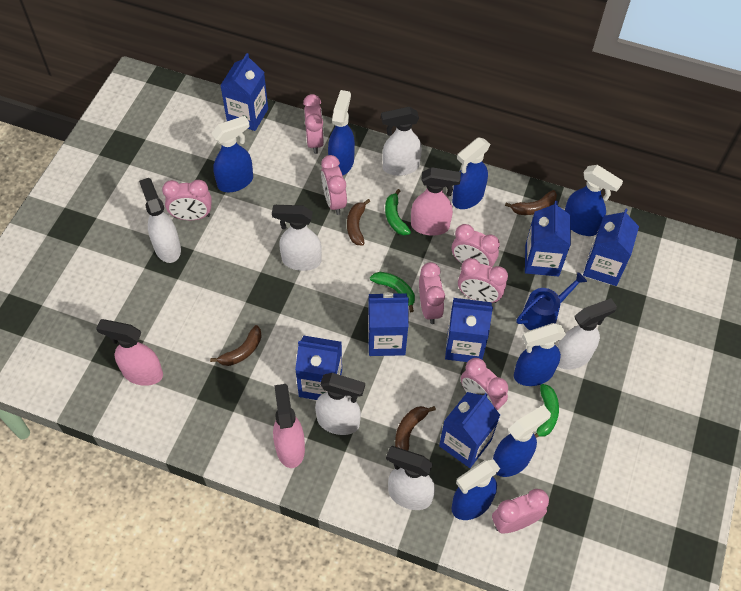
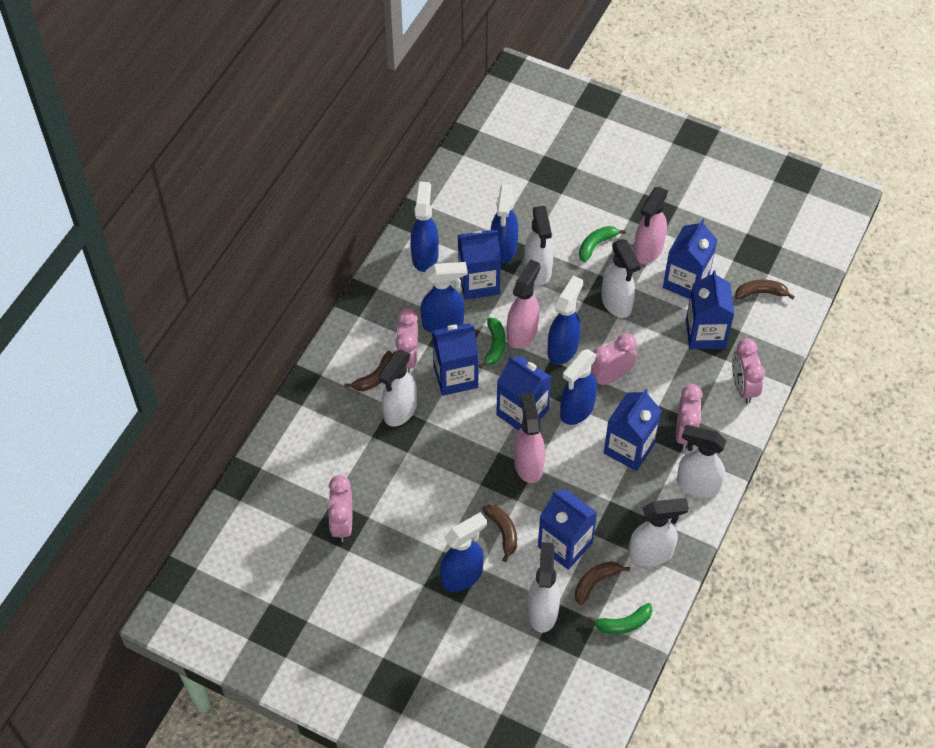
blue spray bottle: [212,116,253,192] [328,90,355,175] [451,459,500,520] [452,137,490,209] [493,405,551,477] [514,323,566,386] [565,165,623,236] = 7 -> [410,182,439,272] [421,262,467,333] [440,512,487,592] [491,184,518,263] [547,276,583,365] [560,349,597,425] = 6
blue watering can: [516,272,587,330] = 1 -> none = 0
pink clock: [162,180,212,220] [303,94,324,154] [321,155,347,215] [419,262,445,324] [452,224,500,267] [458,258,508,303] [461,358,508,410] [492,489,549,533] = 8 -> [328,475,352,542] [395,309,418,372] [591,333,637,386] [676,384,703,450] [732,338,765,404] = 5

